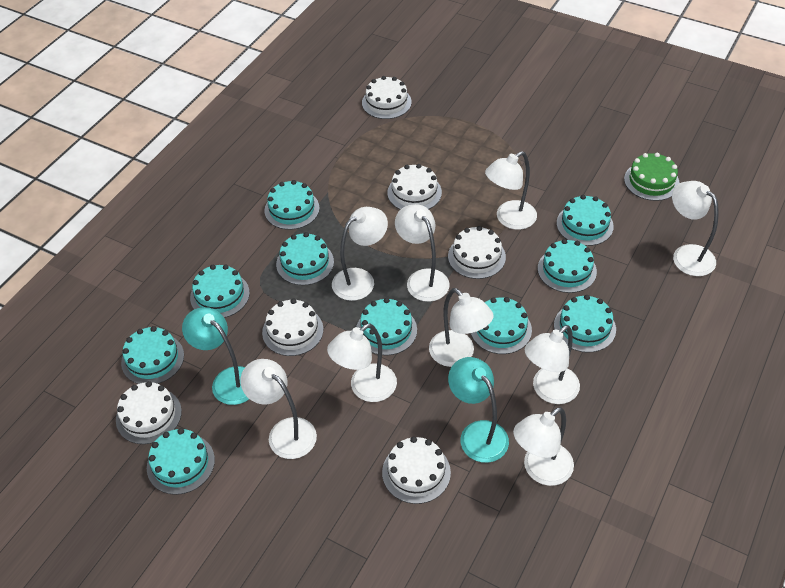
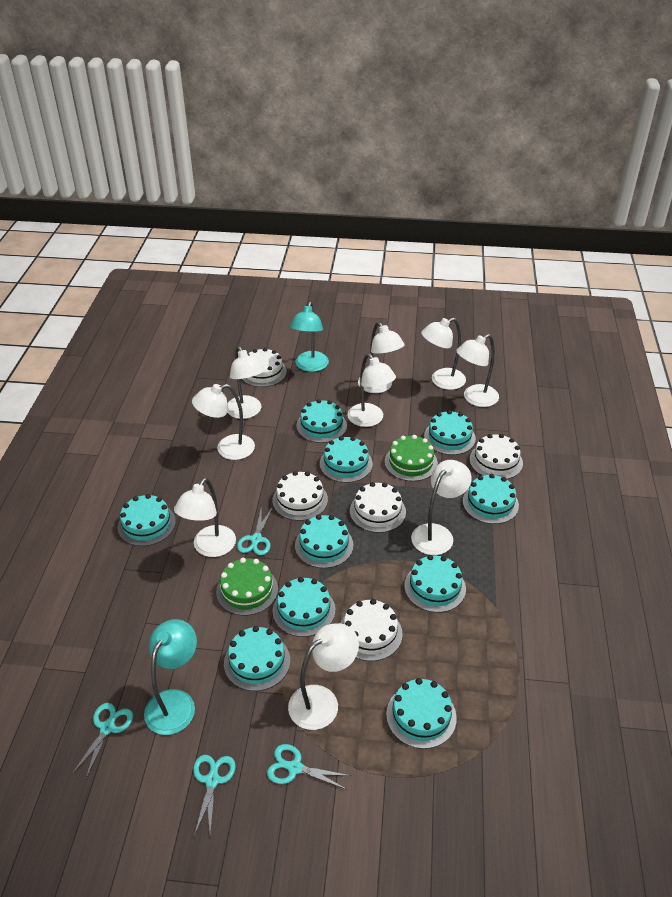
green cake: [624,153,679,201] = 1 -> [216,558,278,616] [385,435,438,481] = 2
turquoise scissors: none = 0 -> [72,703,133,778] [193,755,236,836] [237,507,273,555] [267,744,351,790] = 4
white cake: [116,381,182,444] [262,299,323,356] [362,76,412,119] [382,436,451,504] [387,164,442,210] [448,226,506,279] = 6 -> [242,348,287,387] [272,471,328,521] [341,599,403,661] [350,482,406,533] [470,434,523,479] = 5

